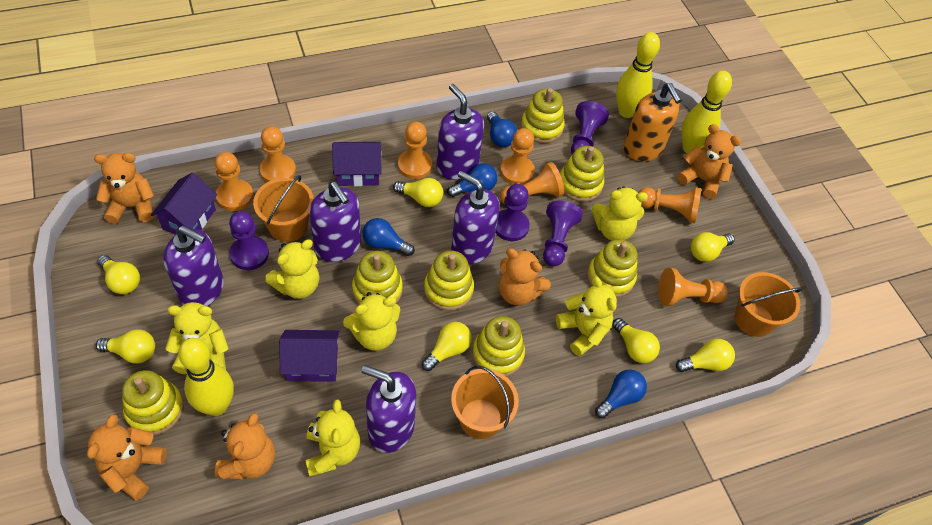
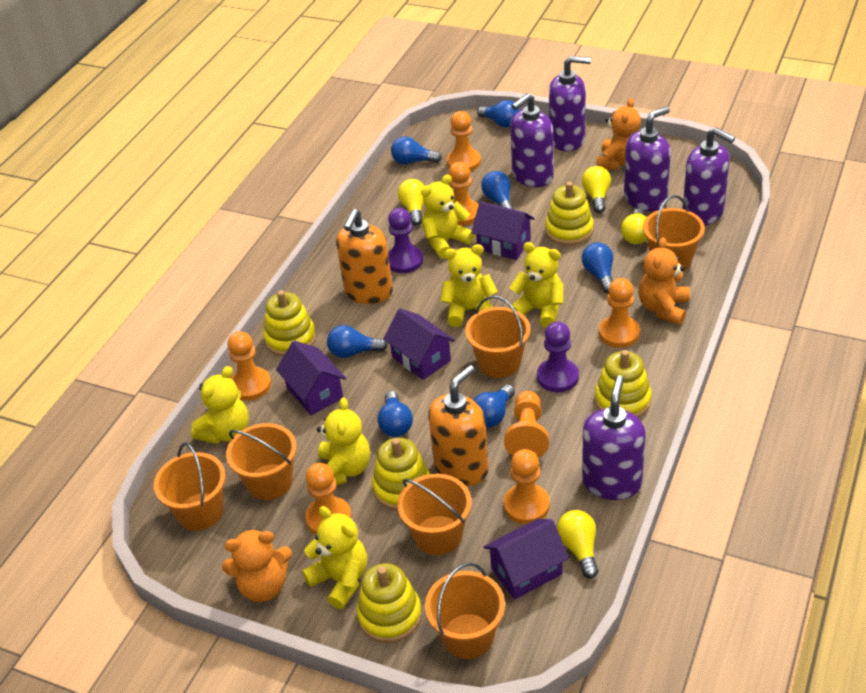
blue light bulb: [362,218,414,256] [447,163,497,197] [487,111,517,147] [595,369,647,419] = 4 -> [327,325,388,358] [377,391,413,437] [391,136,442,165] [473,384,515,428] [477,100,520,128] [481,171,514,209] [582,243,613,293] = 7
orange bucket: [253,175,314,242] [451,366,519,439] [735,272,802,337] = 3 -> [154,443,226,531] [226,423,297,500] [397,474,472,555] [425,562,505,659] [465,295,531,378] [643,195,705,272] = 6
orange soap dispenser: [623,83,682,161] = 1 -> [336,209,393,304] [428,365,489,486] = 2
orange teddy bear: [87,414,167,500] [94,153,154,224] [215,413,275,480] [499,248,551,306] [677,124,741,199] = 5 -> [222,529,292,602] [597,98,641,170] [639,237,690,325] = 3
purple house: [151,172,217,235] [279,330,340,382] [332,142,382,186] = 3 -> [276,340,346,415] [383,308,455,380] [471,201,535,260] [484,519,569,600] = 4
purple pawn: [229,211,269,270] [496,184,530,241] [543,201,583,266] [571,101,609,155] = 4 -> [388,208,423,273] [537,322,579,392] = 2
yellow bowling pin: [178,338,234,416] [616,32,660,118] [682,71,732,154] = 3 -> none = 0
yellow light bulb: [96,329,155,364] [97,255,140,294] [393,178,443,207] [422,322,472,371] [612,318,660,363] [676,339,735,372] [691,232,735,262] = 7 -> [398,179,424,225] [557,510,598,579] [582,166,611,213] [621,208,647,244] = 4
yellow stacking toy: [122,370,184,435] [352,251,403,304] [424,250,474,311] [472,316,525,376] [521,88,565,143] [560,146,604,202] [587,239,637,298] = 7 -> [264,290,316,357] [356,563,422,643] [372,438,430,511] [545,182,594,245] [595,350,652,418] = 5

